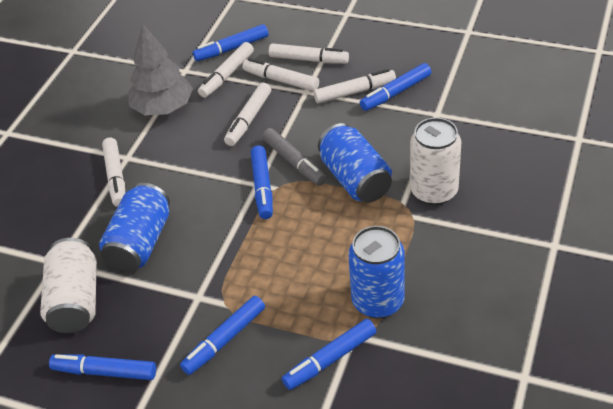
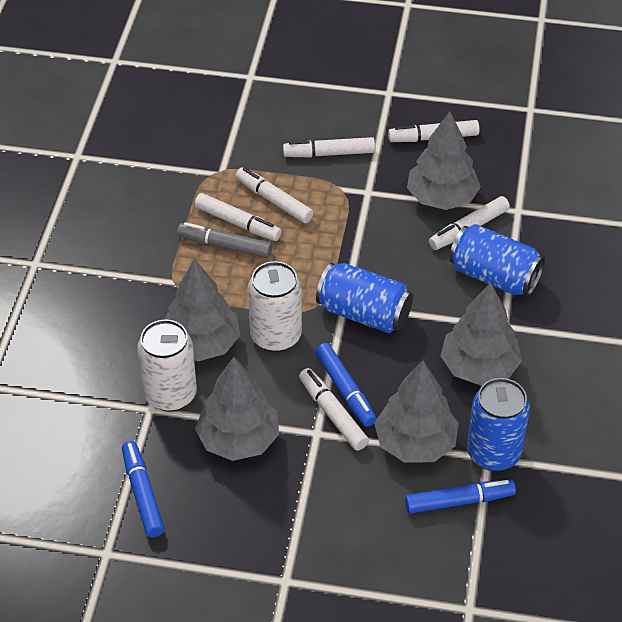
blue marker: [49,354,156,380] [180,296,265,375] [193,24,268,61] [251,146,273,219] [282,319,376,390] [360,63,431,111] = 6 -> [122,441,165,538] [315,343,377,427] [405,480,516,514] = 3
grey tree: [128,23,193,115] = 1 -> [165,259,240,361] [195,357,279,461] [374,360,459,462] [407,112,481,210] [440,283,522,385] = 5

